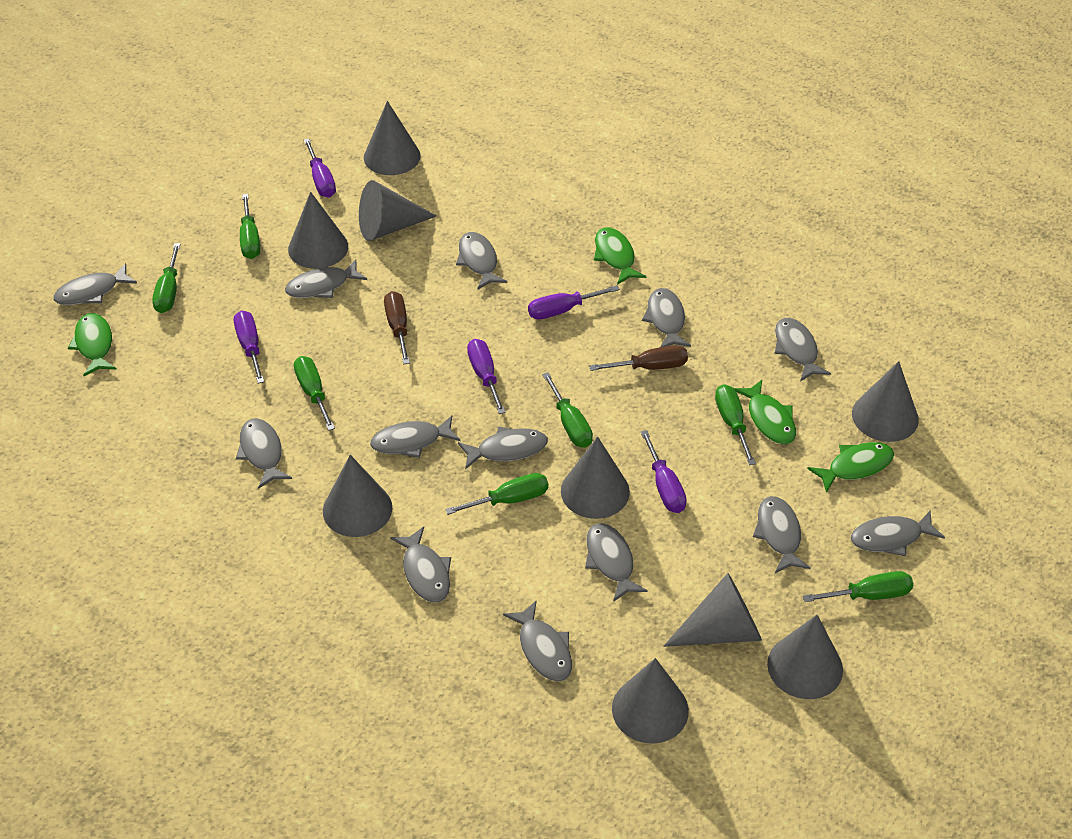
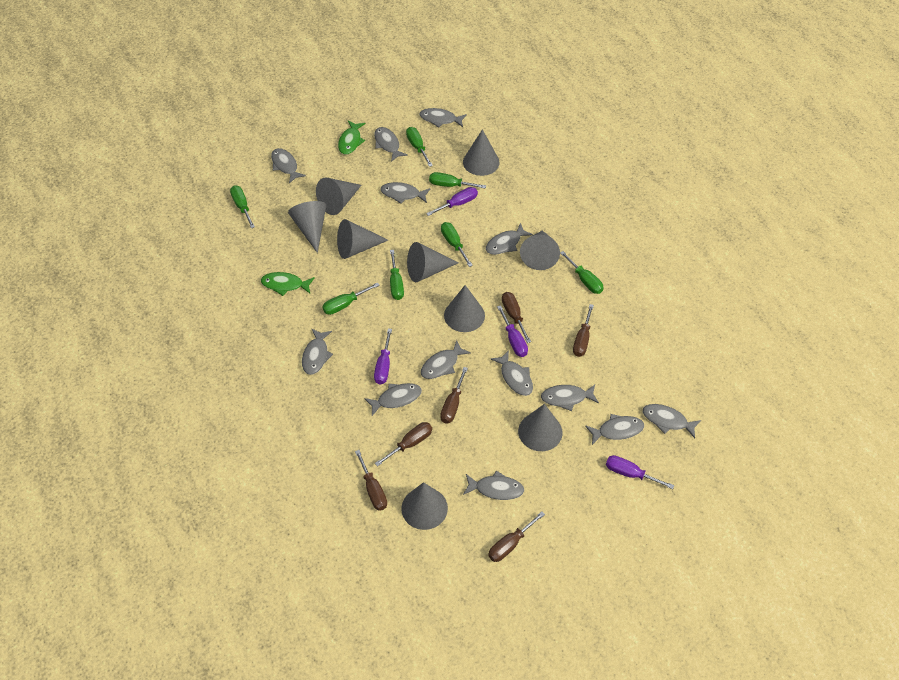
brown screwdriver: [384,291,410,364] [589,345,688,371] = 2 -> [355,450,387,511] [375,422,432,467] [440,367,468,423] [488,511,545,562] [502,292,531,343] [573,304,594,357] = 6
green fish: [68,313,116,376] [594,227,646,285] [734,380,796,444] [807,442,894,493] = 4 -> [261,272,315,296] [338,120,365,155] = 2
purple screwdriver: [234,311,264,383] [304,139,336,198] [467,339,506,414] [528,285,620,320] [641,430,687,513] = 5 -> [374,329,392,384] [426,187,478,216] [497,305,528,357] [606,455,674,489] = 4

